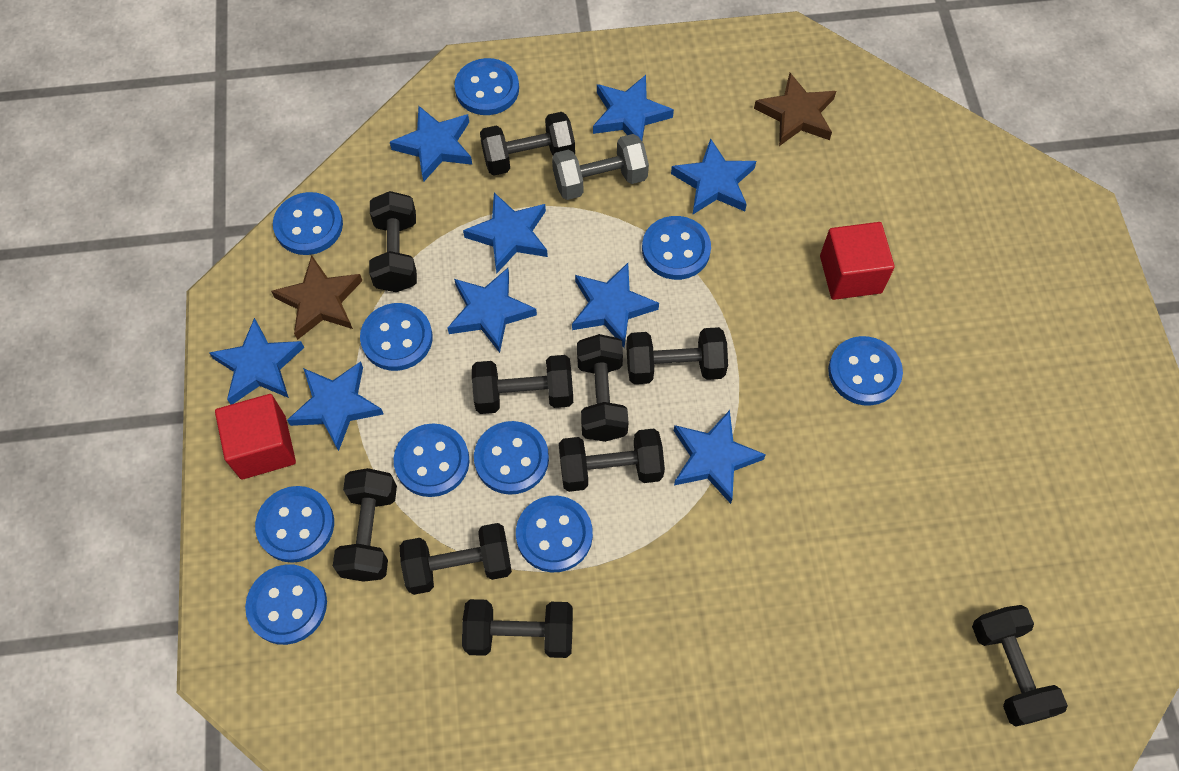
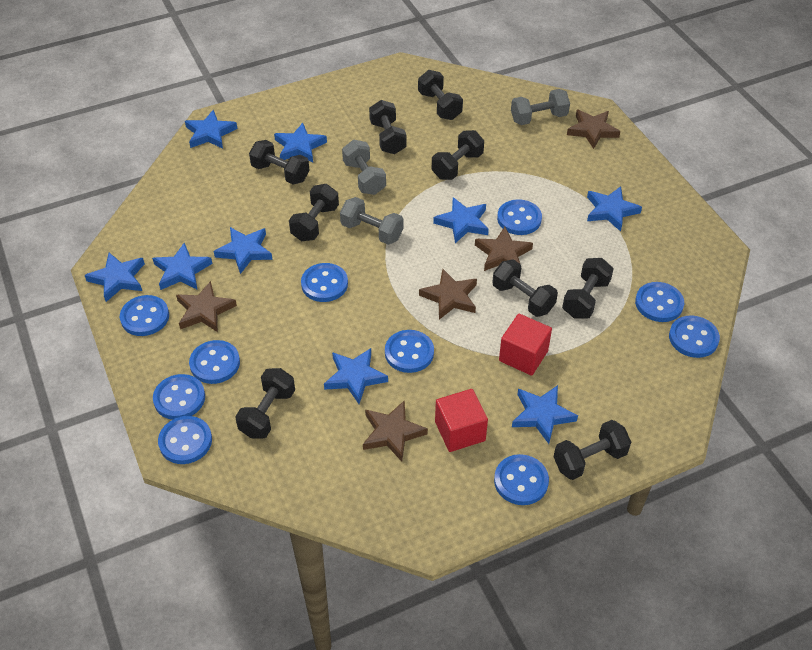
black dumbbell: [333,468,397,582] [369,191,417,292] [400,523,512,595] [462,599,573,658] [472,355,573,414] [480,112,575,175] [559,429,665,492] [577,334,629,442] [626,327,728,384] [972,605,1068,727] = 10 -> [235,368,295,439] [249,140,309,185] [289,184,339,241] [369,100,407,154] [418,70,463,120] [432,130,484,180] [492,259,558,317] [554,420,631,480] [562,258,614,319] = 9
brown star: [271,255,362,340] [754,73,836,146] = 2 -> [176,281,237,332] [363,400,428,461] [419,269,477,320] [475,227,533,271] [567,109,620,149] = 5
grey dumbbell: [552,134,649,200] = 1 -> [340,197,404,245] [342,140,386,195] [511,89,570,125] = 3

